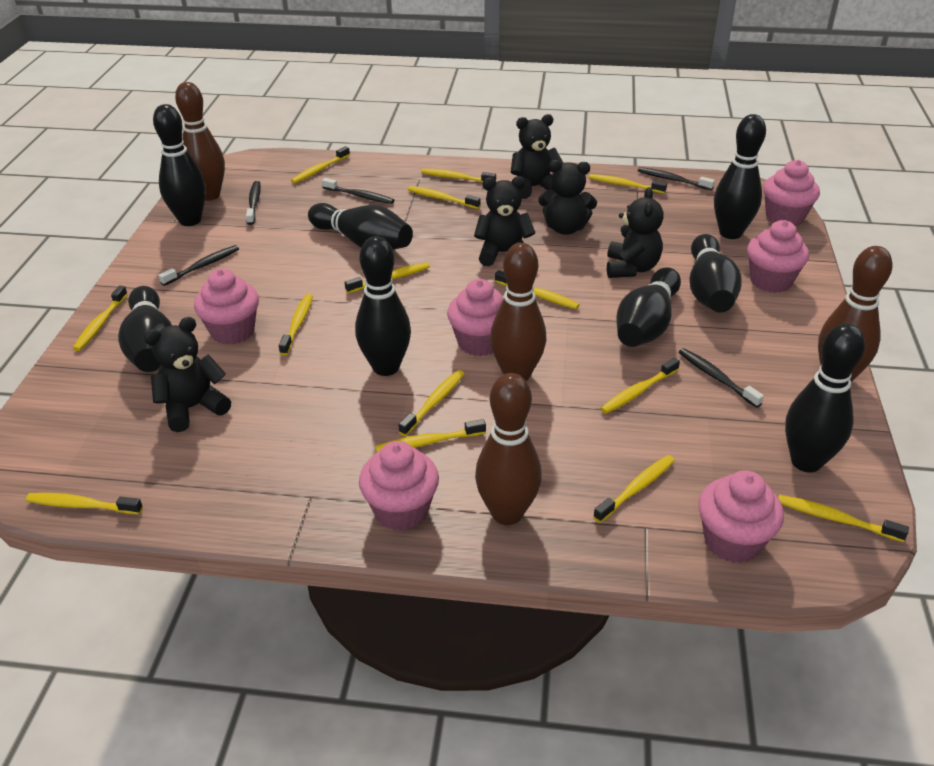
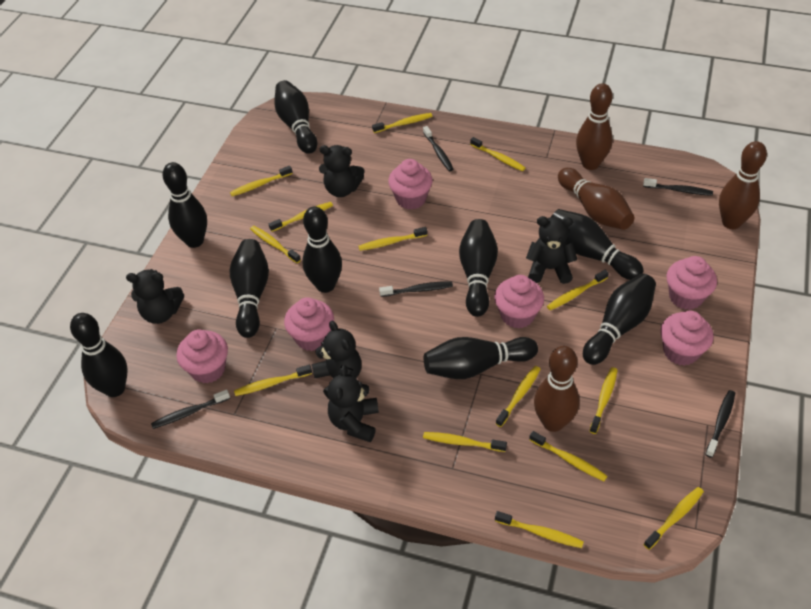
black bowling pin: [118,286,172,372] [153,104,206,226] [308,203,413,250] [355,236,411,376] [616,267,681,347] [689,234,742,312] [714,114,766,239] [785,323,865,473] = 8 -> [70,313,127,397] [163,162,207,248] [230,239,269,338] [274,80,317,154] [302,206,342,293] [424,337,538,379] [459,219,498,317] [551,209,644,280] [583,273,656,365] = 9

